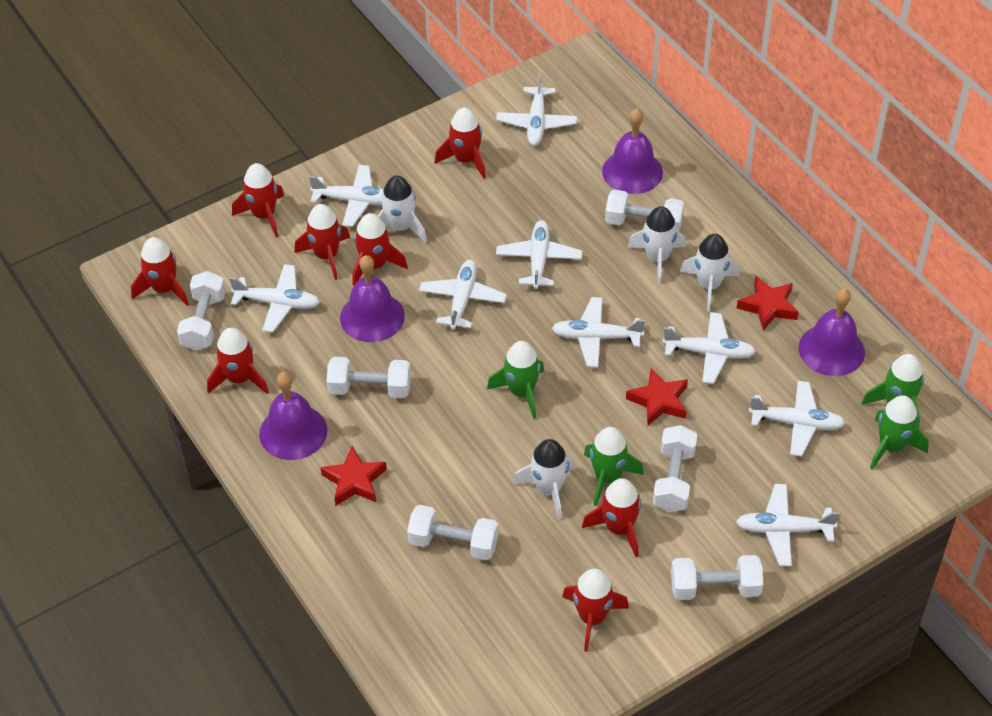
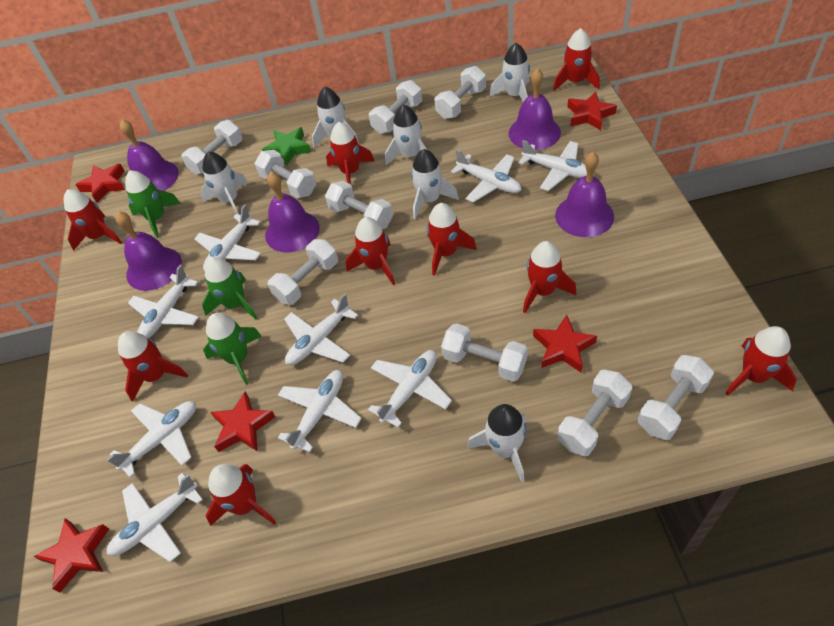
green rocket: [487,341,544,419] [584,427,644,506] [862,354,924,429] [870,395,929,469] = 4 -> [125,170,181,238] [202,257,257,320] [203,313,261,385] = 3
green star: none = 0 -> [262,127,311,166] = 1
purple bell: [259,372,327,460] [340,255,405,342] [602,108,663,194] [799,288,865,376] = 4 -> [115,211,182,291] [119,119,179,191] [265,172,320,252] [508,68,561,150] [555,152,614,237] = 5
red rocket: [131,237,189,306] [207,328,269,394] [232,163,284,237] [294,204,350,280] [352,213,408,286] [435,107,486,179] [562,569,629,652] [582,478,641,557] = 8 -> [64,189,122,251] [118,331,188,402] [205,464,276,526] [326,122,374,184] [346,217,395,285] [427,203,477,276] [523,241,576,313] [553,28,600,91] [725,326,797,396] = 9
red star: [320,446,387,506] [626,368,688,426] [737,276,799,331] = 3 -> [33,518,109,593] [75,164,125,203] [210,392,275,452] [533,315,597,372] [568,92,617,130] = 5
white dumbbell: [177,271,226,351] [327,357,411,398] [407,505,498,560] [605,189,684,232] [653,425,697,512] [671,555,763,600] = 6 -> [181,120,242,175] [255,150,316,198] [268,239,338,305] [325,181,393,229] [369,80,422,134] [435,66,486,119] [441,323,528,382] [557,370,632,457] [638,355,714,440] = 9
white rocket: [378,175,427,243] [513,439,575,520] [628,206,686,284] [680,234,739,312] = 4 -> [200,151,248,215] [312,87,359,148] [385,104,427,165] [411,149,459,219] [467,404,527,482] [489,43,530,102] = 6

